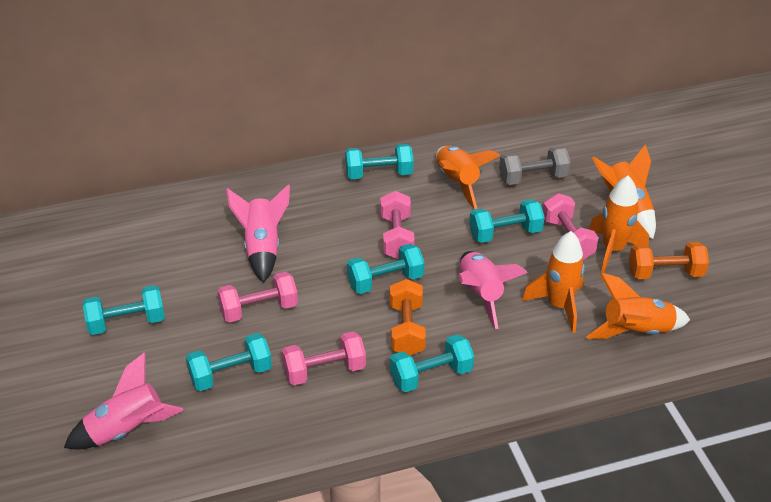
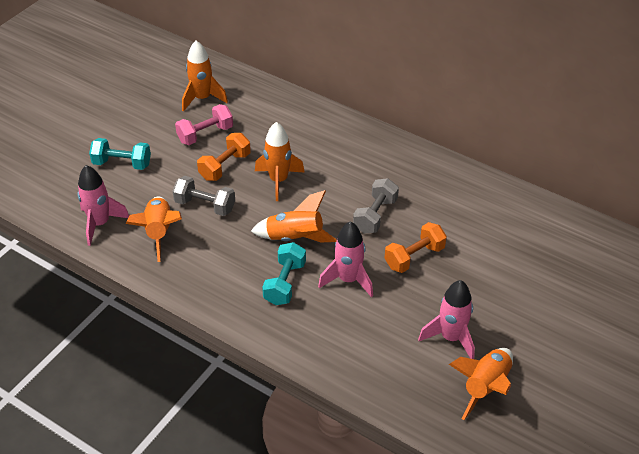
grey dumbbell: [499,146,571,185] = 1 -> [173,176,235,216] [353,178,399,234] = 2
pink dumbbell: [217,272,298,323] [282,331,366,385] [380,191,415,259] [543,193,599,260] = 4 -> [175,104,233,145] = 1
turquoise dumbbell: [83,285,165,335] [186,333,272,391] [345,144,414,179] [347,244,425,294] [390,334,474,392] [469,199,545,243] = 6 -> [89,138,151,170] [262,242,306,305] = 2

